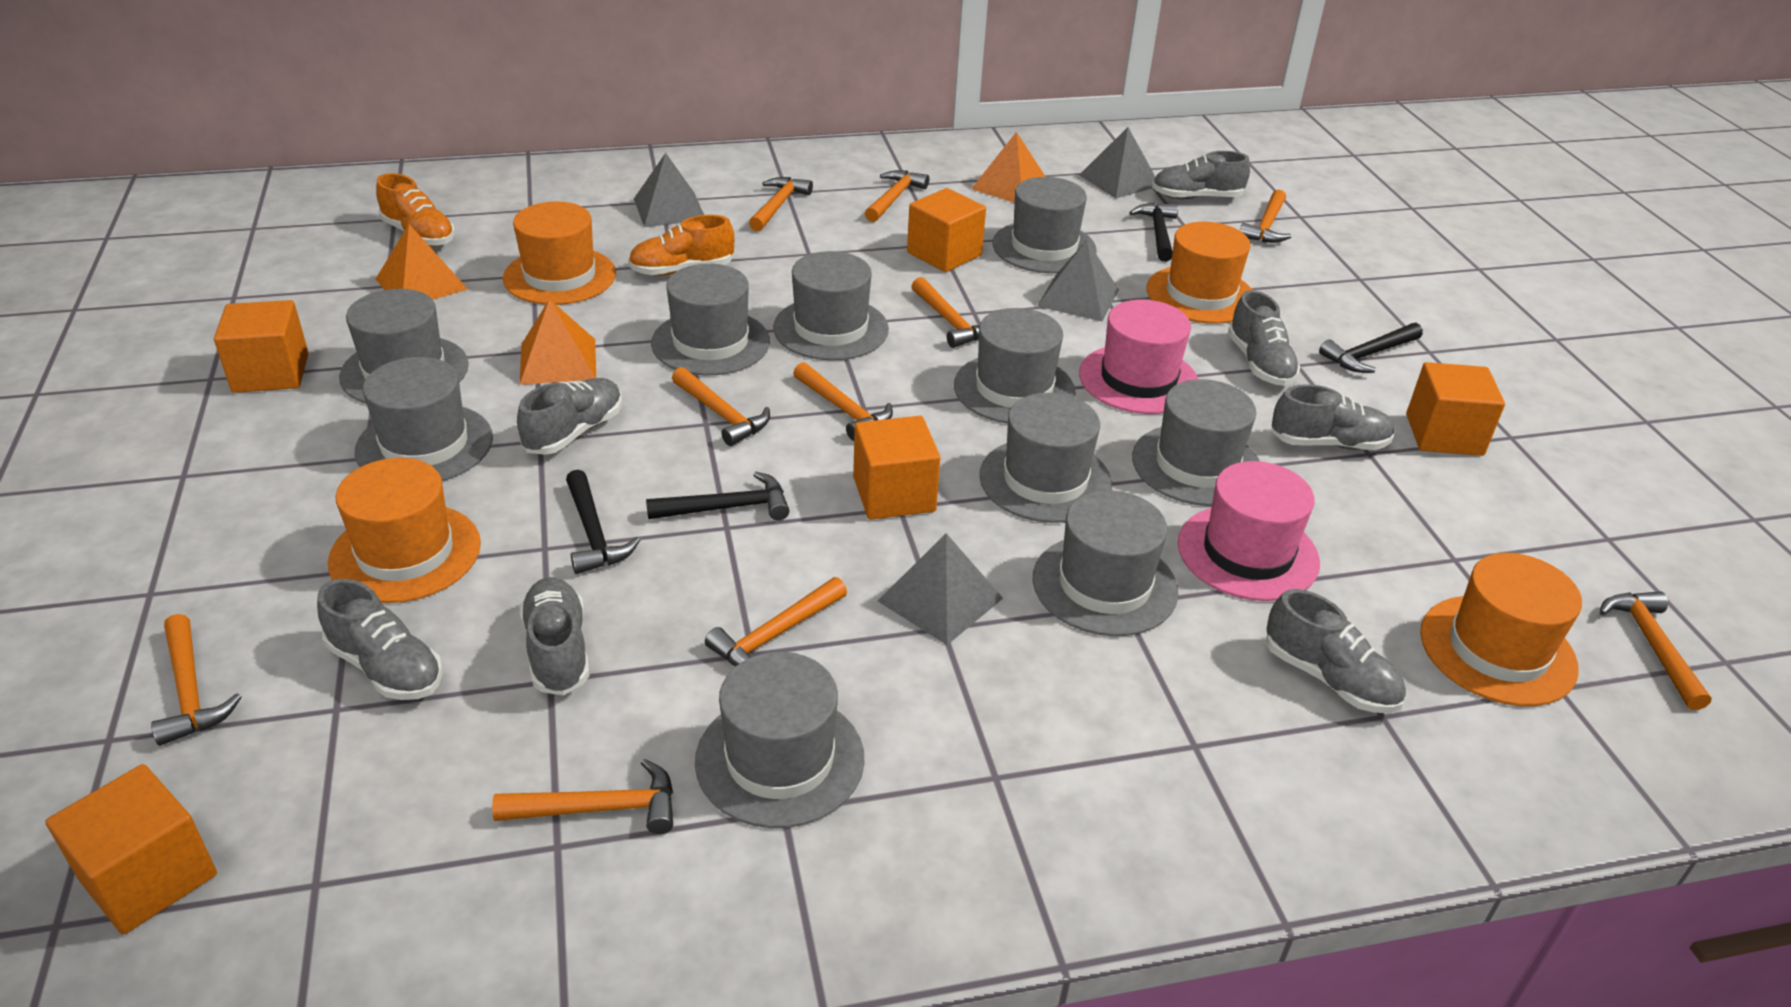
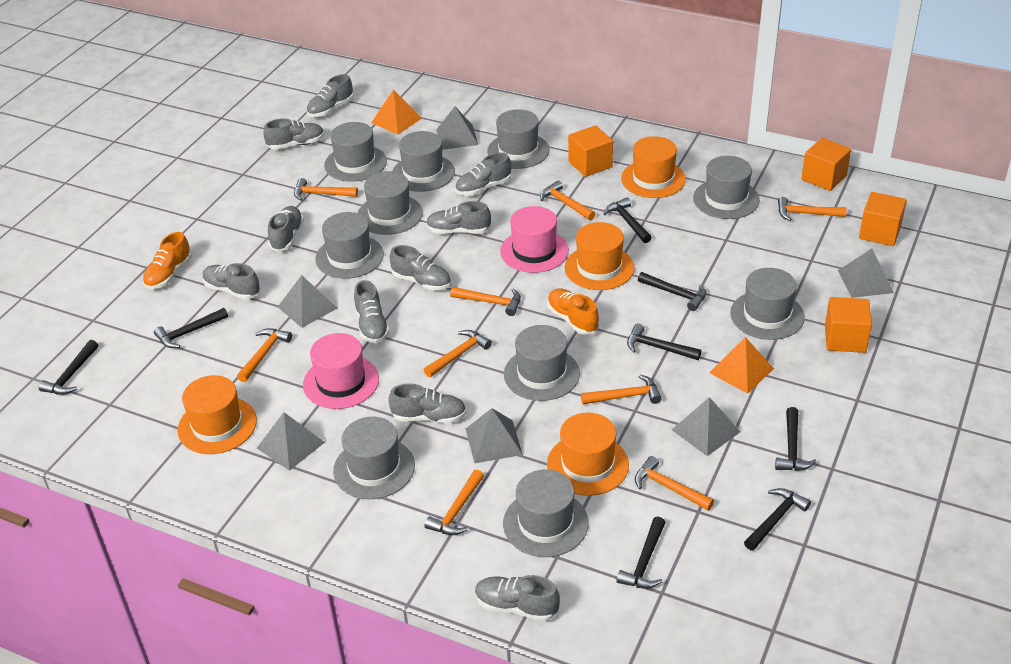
black hammer: [566,470,640,574] [646,472,790,520] [1129,203,1178,262] [1319,323,1423,373] = 4 -> [39,340,98,395] [154,308,228,348] [604,197,652,243] [617,517,666,589] [627,324,701,360] [638,272,706,311] [744,488,811,551] [775,407,817,471] = 8
grey pyramid: [634,153,704,227] [878,533,1003,645] [1037,240,1119,321] [1079,127,1155,198] = 4 -> [257,412,325,471] [278,275,337,328] [436,107,478,150] [466,408,523,464] [672,397,740,456] [838,249,894,298] = 6
grey shoe: [317,579,443,700] [517,378,622,455] [519,577,589,695] [1152,151,1250,199] [1228,290,1300,386] [1266,589,1406,713] [1271,384,1395,450] = 7 -> [203,263,260,300] [263,118,324,149] [268,206,304,252] [306,74,354,117] [354,280,390,343] [388,383,467,423] [390,245,451,290] [426,201,491,234] [455,153,511,196] [475,575,560,621] = 10
orange cube: [45,764,217,935] [214,300,309,393] [853,416,940,520] [907,188,986,272] [1406,362,1505,456] = 5 -> [568,125,613,177] [801,138,851,191] [825,297,872,353] [859,192,907,246] = 4
orange hammer: [151,614,242,746] [492,759,673,834] [672,367,770,446] [705,577,847,667] [749,177,813,232] [793,362,893,441] [865,170,929,222] [912,277,980,348] [1240,190,1291,243] [1599,591,1712,710] = 10 -> [237,328,292,382] [294,178,358,201] [424,330,492,377] [424,469,484,535] [450,287,521,316] [540,180,595,220] [581,375,662,405] [635,456,714,511] [778,197,847,221] = 9
orange pyramid: [376,224,468,300] [520,299,596,385] [971,132,1046,203] = 3 -> [371,90,422,134] [709,337,774,394] = 2

